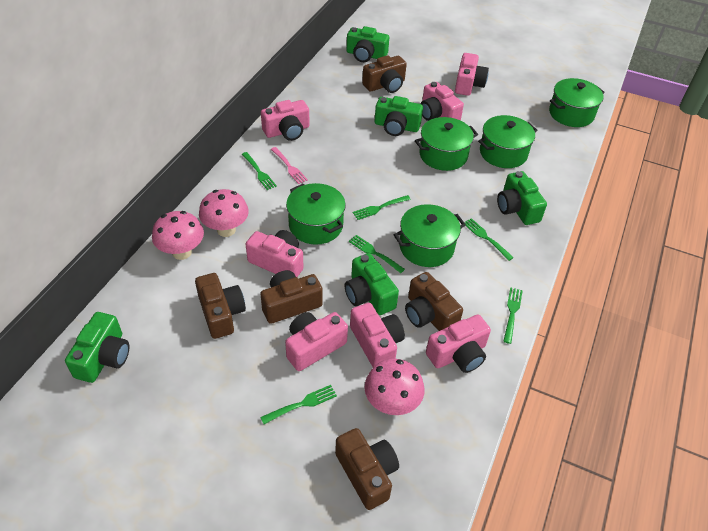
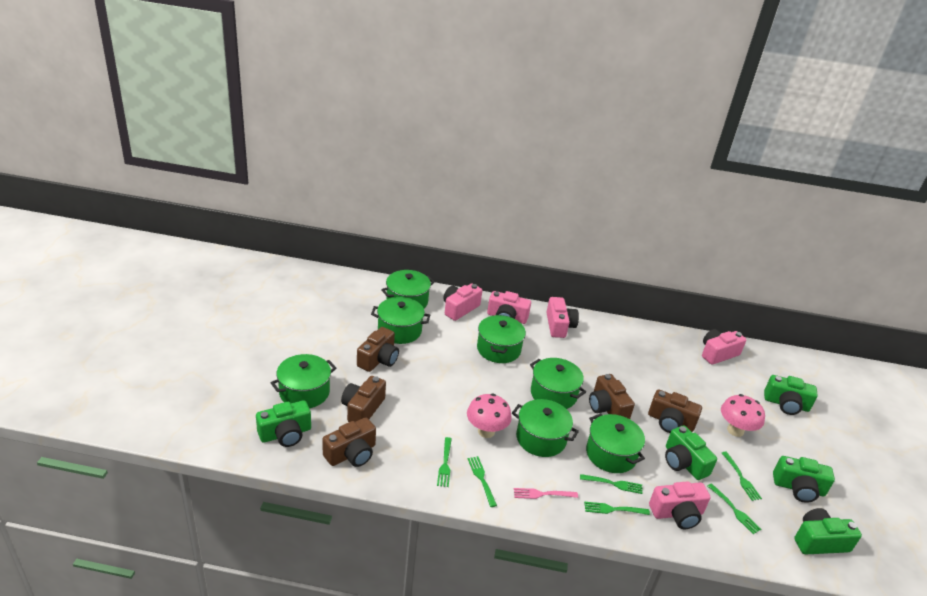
green pot: [286,183,346,245] [393,204,466,267] [415,117,478,171] [478,115,537,168] [549,78,605,127] = 5 -> [271,354,336,408] [371,297,430,344] [381,270,435,308] [477,315,526,363] [512,399,579,457] [530,358,586,409] [586,413,645,473] = 7
pink camera: [246,230,304,277] [261,100,309,141] [285,312,348,371] [350,303,405,367] [420,82,464,121] [426,315,491,373] [455,53,489,96] = 7 -> [443,283,482,321] [487,291,531,324] [546,297,579,338] [649,481,710,529] [702,329,746,365] = 5
pink mushroom: [152,211,204,260] [199,189,249,237] [365,359,425,415] = 3 -> [467,394,512,438] [721,394,765,437] = 2

